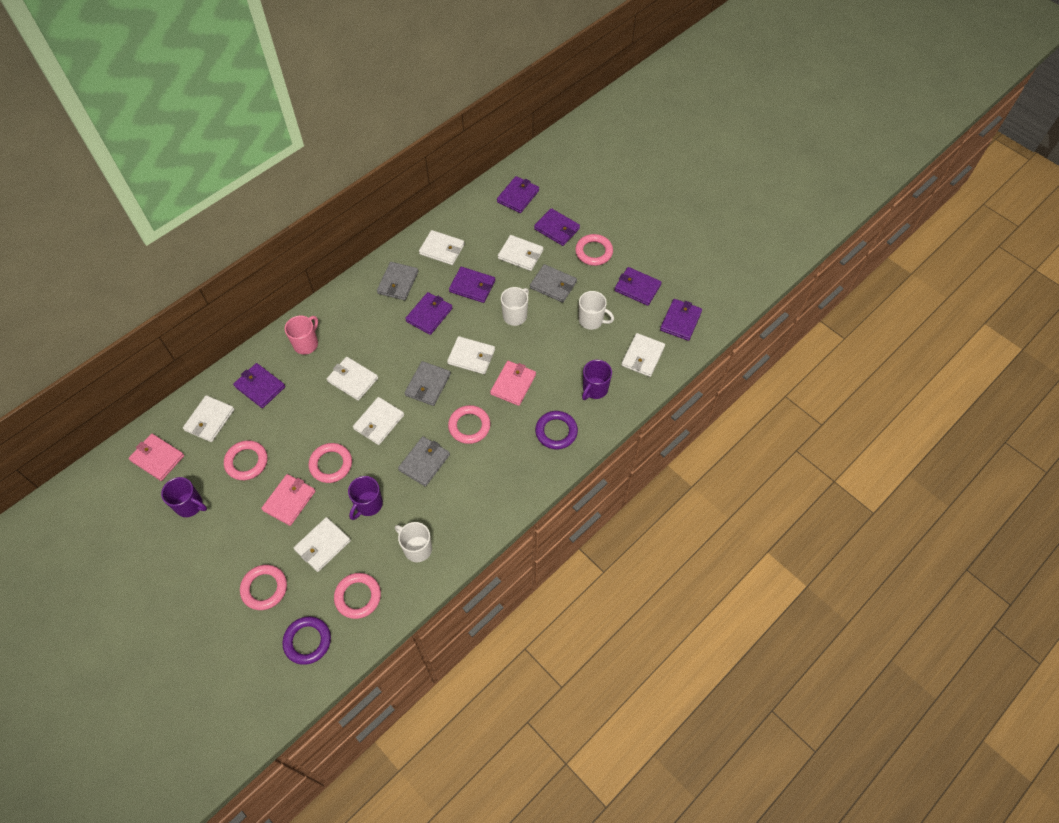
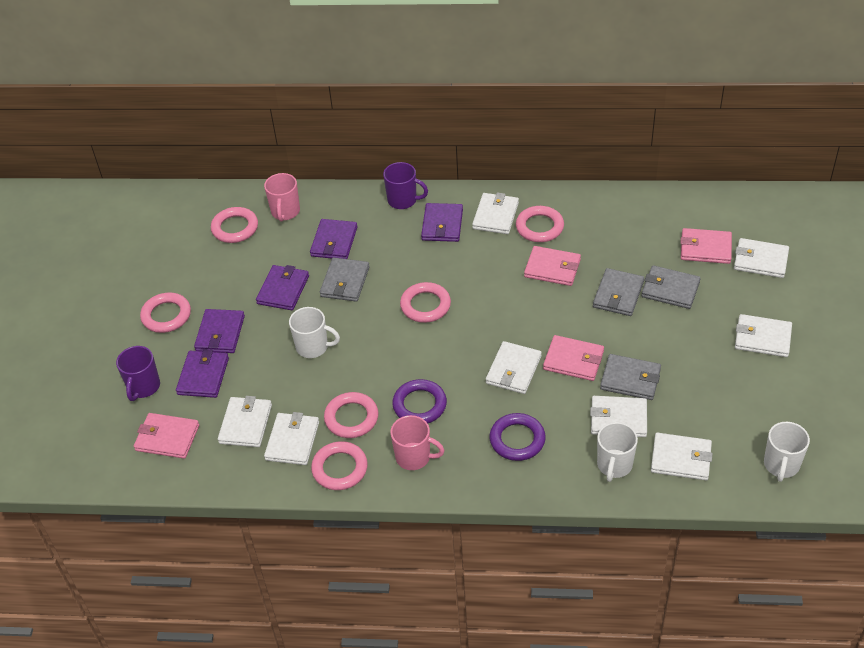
pink mug: [285,316,318,355] = 1 -> [264,173,300,222] [390,415,445,470] = 2
pink wallet: [129,434,184,481] [261,474,315,526] [490,361,536,406] = 3 -> [134,413,199,459] [524,246,581,286] [543,335,604,381] [681,228,732,264] = 4
purple mug: [161,477,207,517] [348,476,383,520] [582,360,612,400] = 3 -> [116,346,160,401] [383,162,428,209] = 2
purple wallet: [233,363,285,408] [405,292,452,335] [449,267,495,303] [497,176,539,213] [534,208,580,246] [614,267,662,306] [660,299,702,341] = 7 -> [176,349,229,398] [194,309,245,353] [256,265,309,310] [310,219,357,259] [421,203,463,242] = 5

